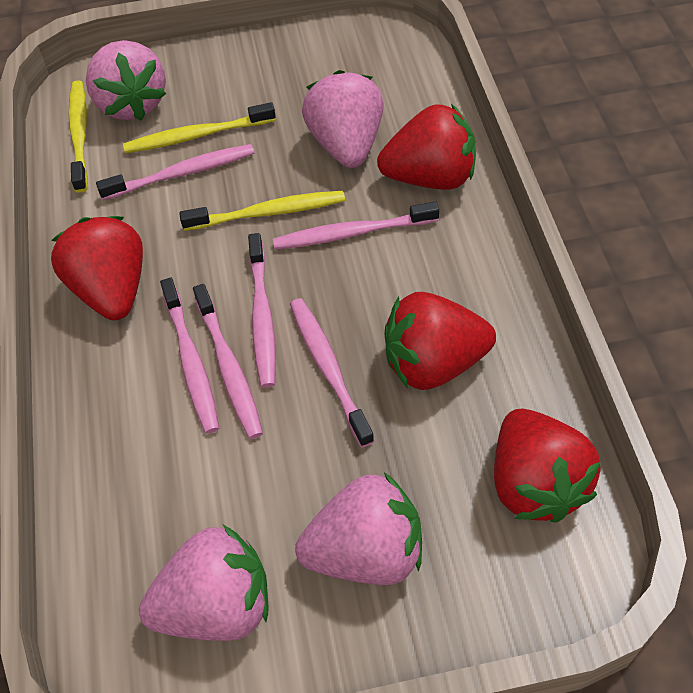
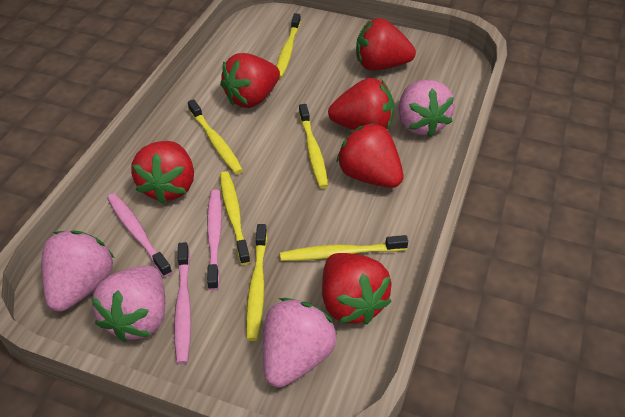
pink toothbrush: [96,144,254,200] [160,278,219,434] [193,284,263,439] [248,233,276,388] [273,201,439,250] [290,298,374,447] = 6 -> [107,193,172,277] [174,242,191,364] [207,189,222,290] = 3
red strawberry: [51,216,143,320] [377,104,476,190] [385,292,496,390] [494,409,601,522] = 4 -> [131,141,194,204] [220,53,280,108] [322,253,392,324] [328,78,394,130] [336,123,403,188] [356,18,416,71] = 6
yellow toothbrush: [69,80,88,193] [123,102,276,153] [179,191,345,231] = 3 -> [188,99,243,174] [220,171,251,265] [246,224,267,341] [276,13,301,78] [280,235,408,261] [299,104,328,188] = 6

